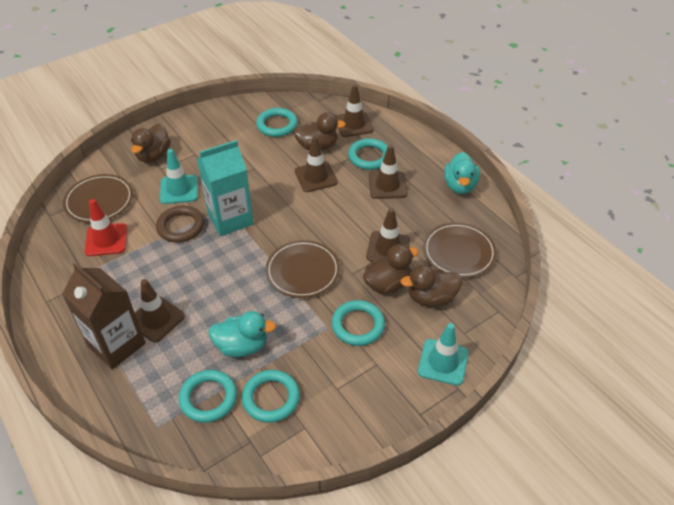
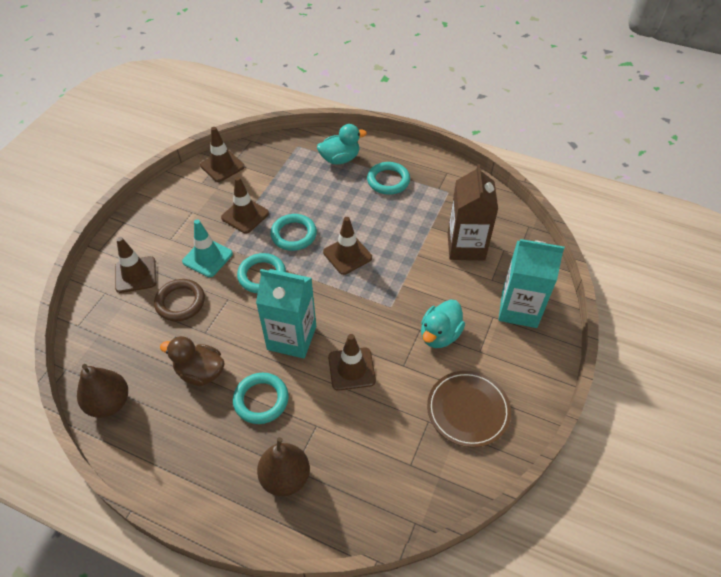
brown duck: [131,123,171,163] [293,112,346,151] [363,244,418,294] [400,265,462,307] = 4 -> [160,336,225,386] = 1
brown pear: none = 0 -> [77,364,128,418] [257,437,310,496] = 2
brown plate: [63,174,133,223] [265,240,340,298] [423,222,497,278] = 3 -> [427,371,511,448] = 1
red traffic cone: [85,199,127,256] = 1 -> none = 0
turquoise carton: [197,140,254,236] = 1 -> [256,269,316,359] [499,239,565,328] = 2
turquoise ring: [179,370,237,423] [242,370,300,423] [256,108,298,137] [331,300,385,346] [348,138,388,170] = 5 -> [233,373,289,424] [237,253,286,293] [270,214,317,251] [367,162,410,195] = 4
turquoise traffic cone: [160,149,198,204] [418,323,469,386] = 2 -> [182,219,233,277] = 1

